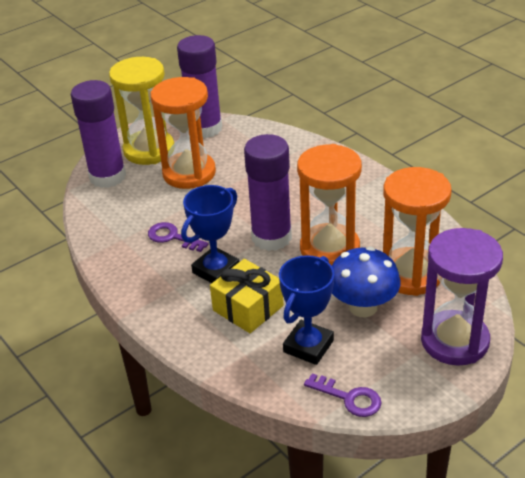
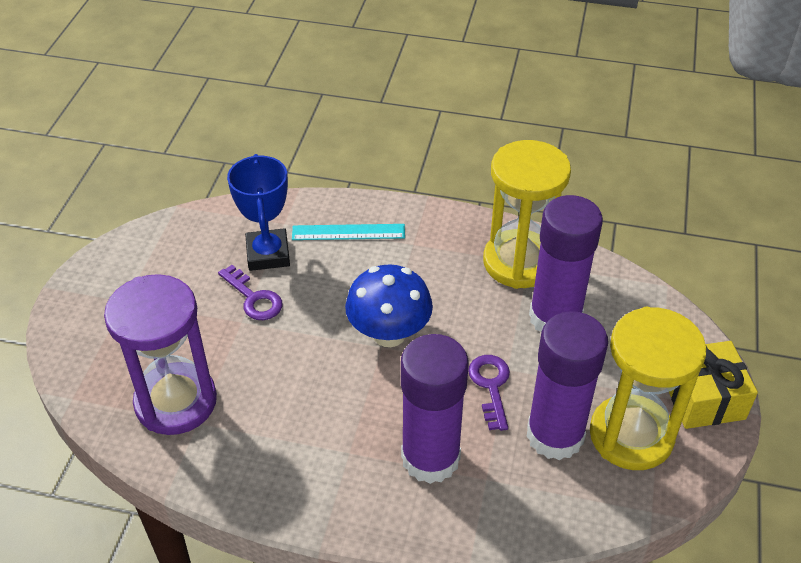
blue trophy: [181,185,239,283] [279,255,334,365] = 2 -> [227,154,290,271] = 1
orange hourglass: [151,77,216,189] [297,144,362,266] [383,167,452,296] = 3 -> none = 0
turquoise ruler: none = 0 -> [292,224,405,240] = 1
yellow hourglass: [109,57,174,165] = 1 -> [483,140,571,289] [590,307,706,470] = 2

